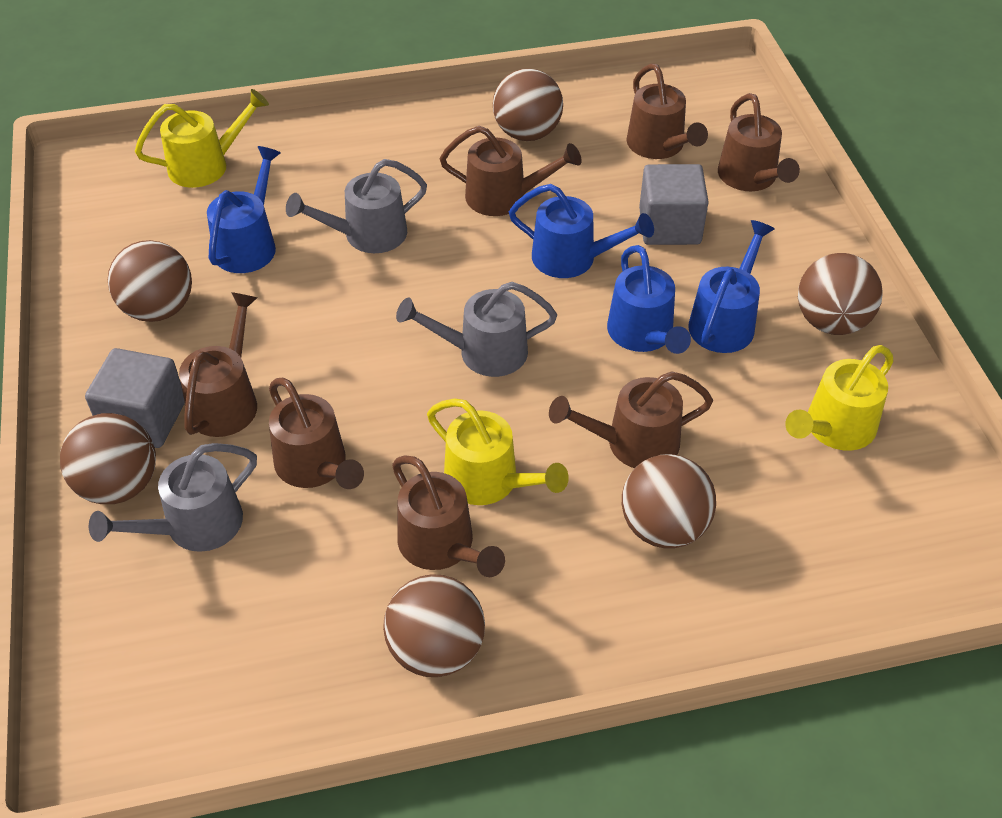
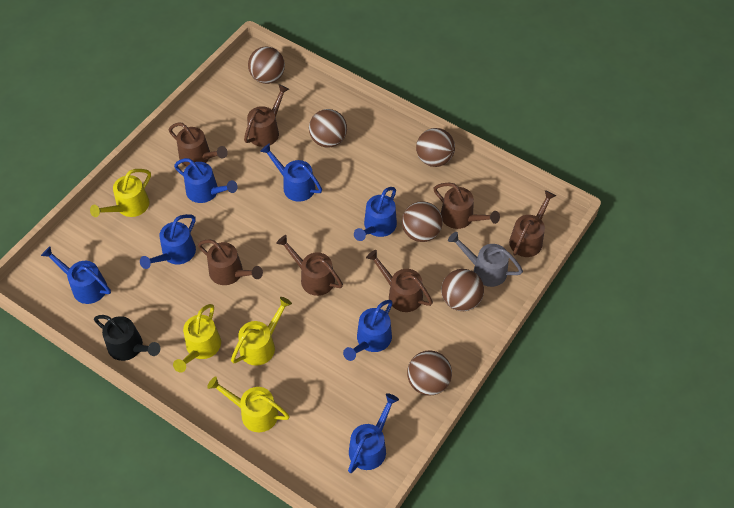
black watering can: none = 0 -> [94,315,160,361] = 1
blue watering can: [207,146,281,273] [509,184,654,278] [607,245,691,354] [688,220,774,353] = 4 -> [41,246,111,304] [140,214,196,269] [174,158,237,203] [260,143,322,202] [343,300,393,361] [348,393,399,473] [354,187,397,241] = 7
grey cube: [85,348,185,448] [639,164,709,245] = 2 -> none = 0
grey watering can: [89,443,257,552] [286,159,427,253] [396,282,557,377] = 3 -> [448,232,523,287] = 1
yellow watering can: [135,89,269,188] [427,399,569,505] [785,345,893,451] = 3 -> [90,169,151,217] [173,304,221,373] [207,376,290,432] [231,297,292,366] = 4

